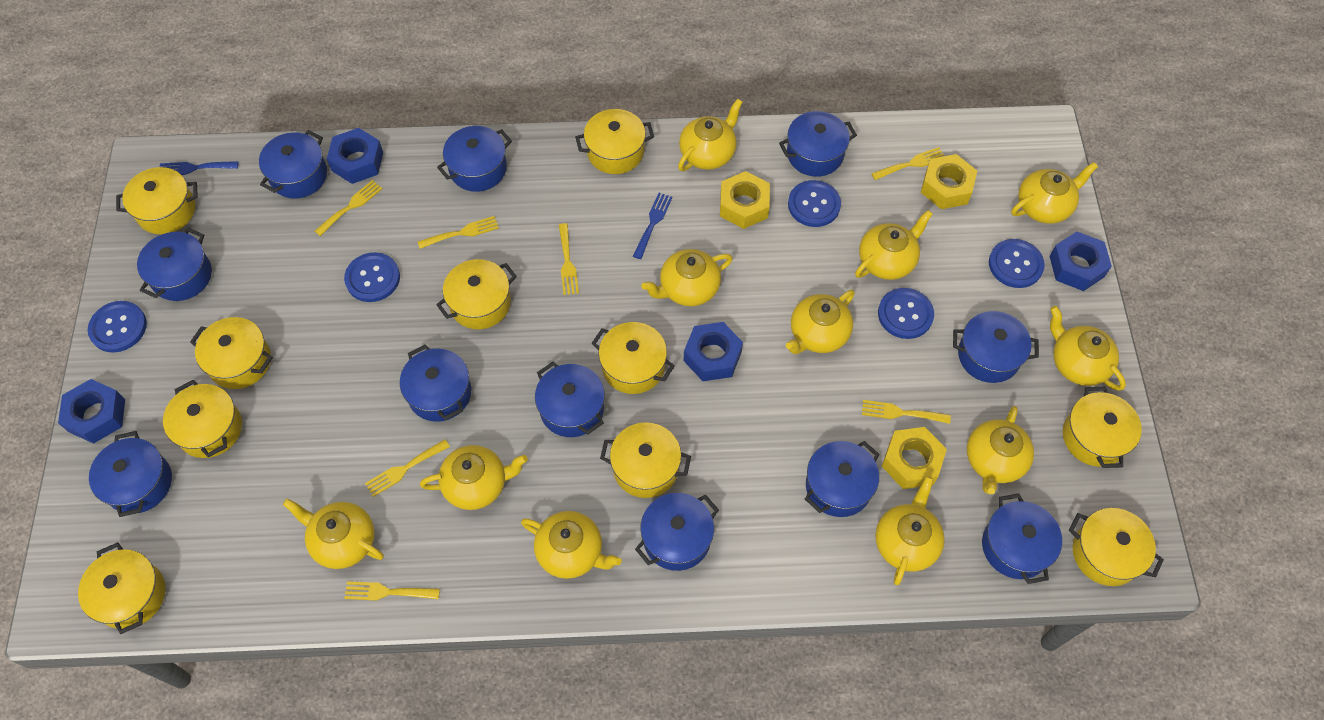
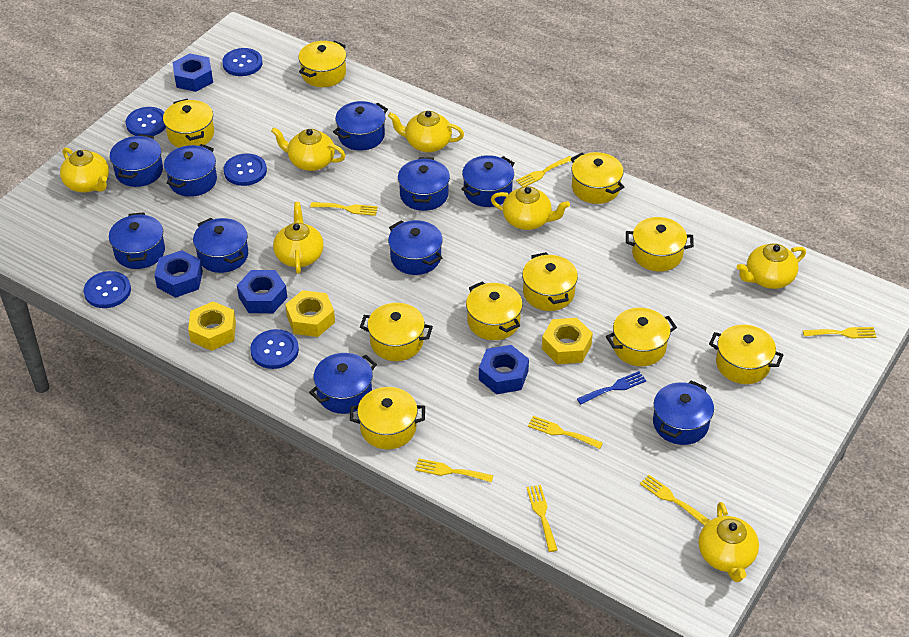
blue fork: [160,161,239,175] [633,193,673,259] = 2 -> [577,371,646,405] = 1
blue pot: [89,431,172,517] [137,228,212,301] [259,130,327,199] [400,344,471,422] [437,126,512,192] [535,362,605,437] [635,493,719,571] [779,111,857,177] [805,441,880,517] [953,311,1039,383] [982,493,1062,584] = 11 -> [109,212,165,269] [110,134,163,187] [164,144,217,197] [193,218,248,273] [309,353,377,414] [333,101,388,151] [388,220,443,275] [398,157,450,211] [461,155,515,207] [653,380,714,445] = 10
yellow teapot: [283,499,384,569] [420,445,528,510] [521,511,621,579] [642,249,733,306] [678,99,742,171] [786,290,855,354] [855,210,933,280] [875,476,945,585] [967,406,1034,494] [1011,162,1098,224] [1050,306,1126,391] = 11 -> [60,147,109,192] [271,127,346,171] [273,202,324,274] [388,111,464,152] [491,186,570,230] [698,502,759,582] [737,243,806,289] = 7

